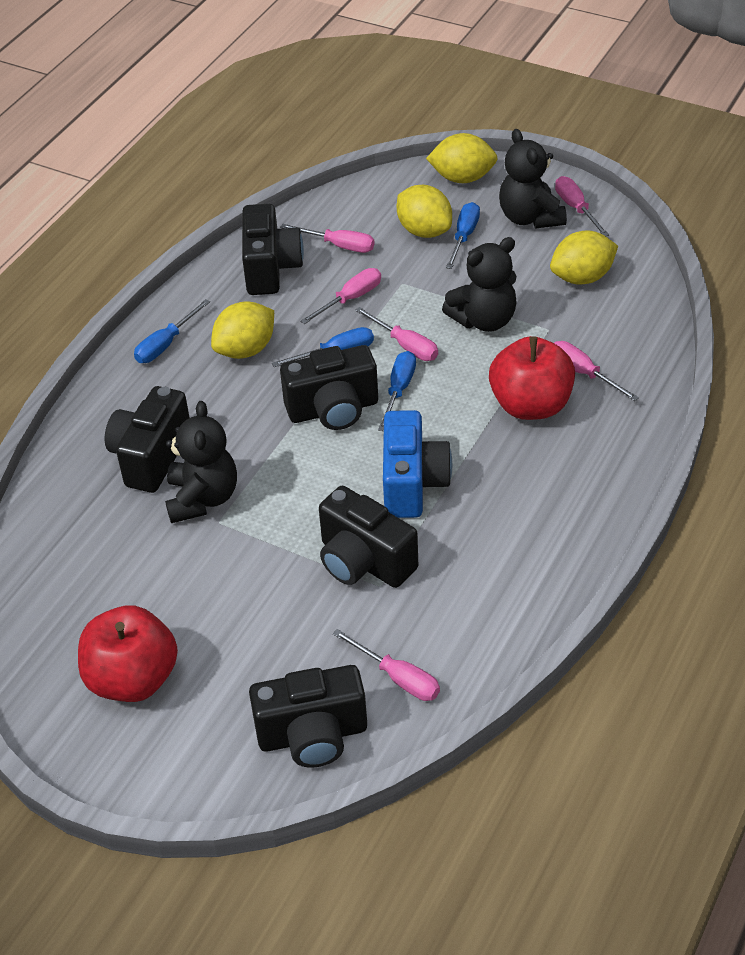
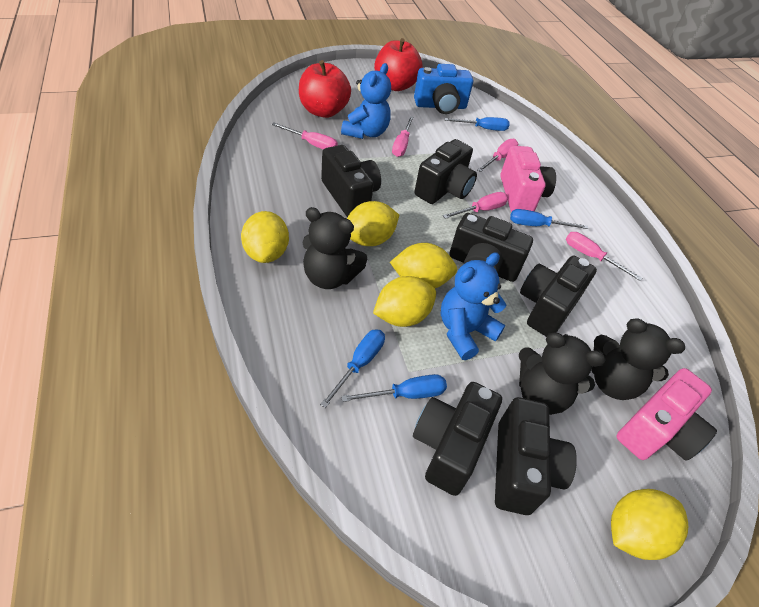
black camera: [105,386,190,493] [242,204,304,295] [249,665,367,768] [280,345,378,430] [319,486,418,588] = 5 -> [321,145,381,217] [413,382,502,496] [414,139,477,204] [450,213,533,282] [495,397,577,515] [520,256,597,337] = 6
blue teddy bear: none = 0 -> [341,63,391,139] [441,252,507,360] = 2
pink camera: none = 0 -> [500,146,556,212] [616,368,717,461] = 2
pink screwdriver: [280,224,374,253] [300,268,381,324] [333,629,440,701] [355,307,438,361] [554,341,639,401] [555,176,609,236] = 6 -> [272,123,338,149] [392,116,414,157] [443,192,508,219] [477,139,518,172] [566,232,642,281] = 5
yellow lemon: [211,301,274,359] [397,185,452,238] [426,133,498,183] [550,230,618,285] = 4 -> [241,211,289,263] [347,201,399,246] [373,276,436,327] [390,243,457,288] [611,489,688,560] = 5

